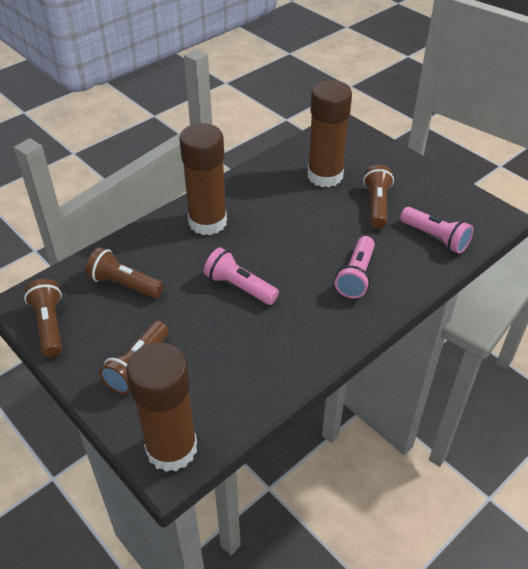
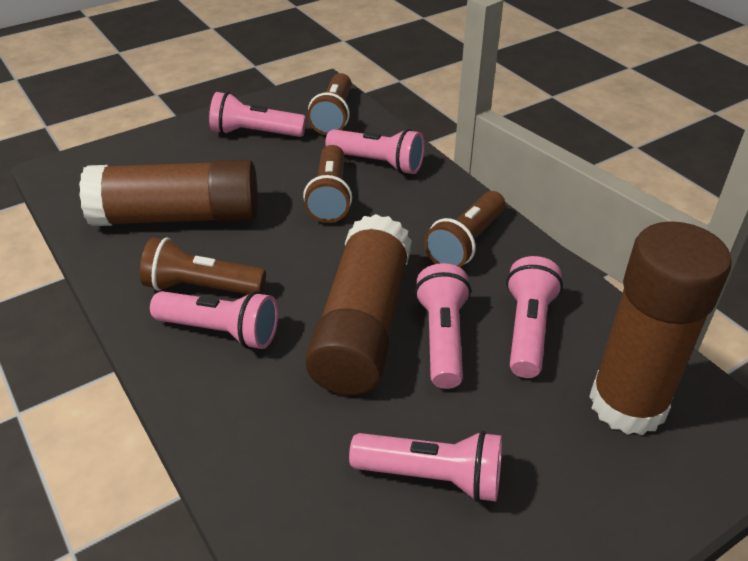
pink flashlight: [204,247,279,305] [335,236,375,298] [400,207,473,254] = 3 -> [150,291,278,349] [209,92,306,137] [325,129,425,174] [349,431,502,502] [415,263,471,389] [506,256,563,378] = 6

